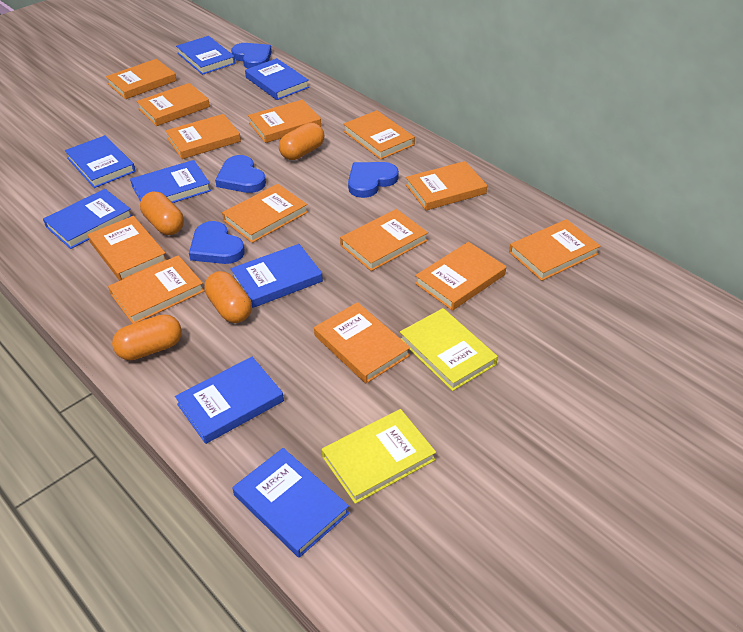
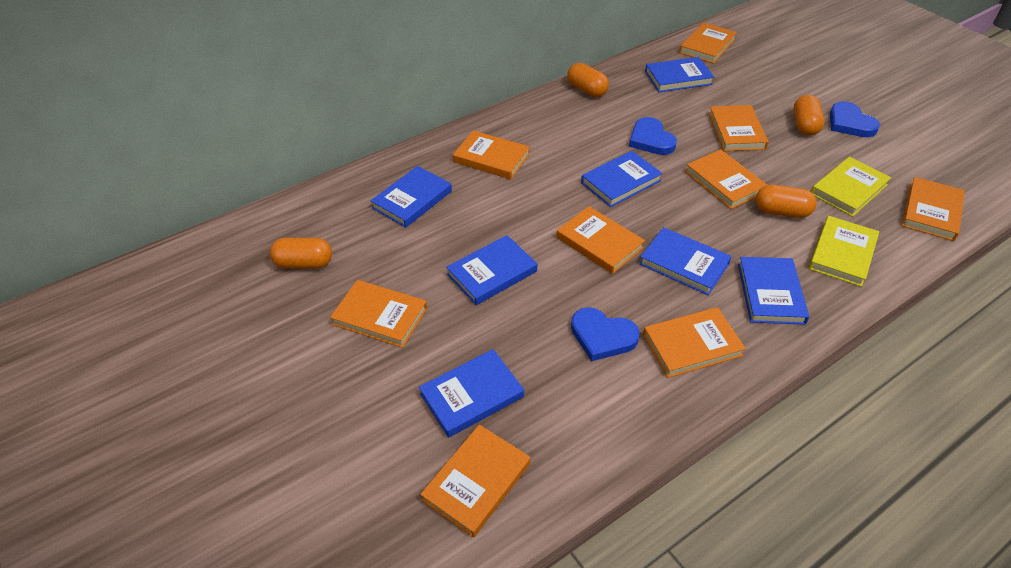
blue book: [43,189,132,249] [65,135,136,188] [130,160,211,203] [175,357,284,444] [176,36,235,75] [231,244,323,308] [232,448,349,558] [245,58,309,100] = 8 -> [371,166,452,228] [419,349,524,438] [446,235,537,305] [581,151,663,207] [639,227,732,295] [645,57,714,92] [738,257,809,325] = 7
blue heart: [189,221,245,264] [215,155,266,193] [231,43,272,69] [348,162,399,198] = 4 -> [571,307,640,361] [629,117,677,155] [830,101,880,137] = 3
orange book: [88,216,167,281] [106,59,177,99] [108,255,204,324] [137,83,210,126] [166,114,241,159] [222,184,308,243] [248,99,321,143] [314,302,410,384] [340,209,428,271] [343,110,415,160] [406,161,487,210] [415,242,506,311] [509,219,600,281] = 13 -> [330,280,427,348] [420,425,530,538] [453,130,530,179] [557,206,645,274] [643,307,746,378] [679,23,737,64] [685,149,767,209] [709,105,769,151] [902,177,965,241] = 9

